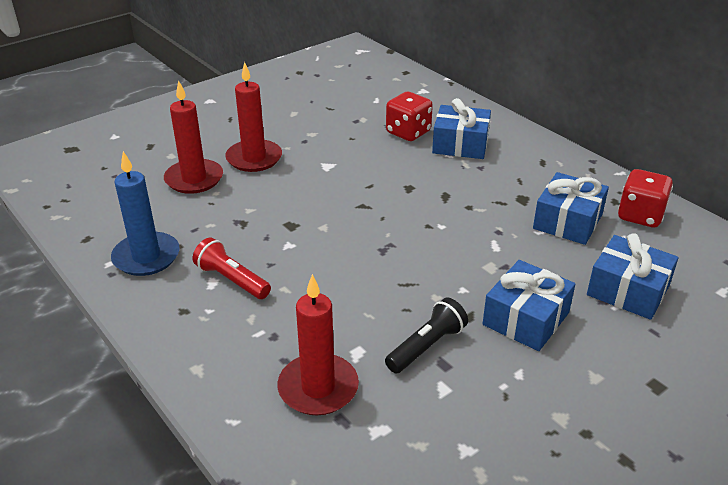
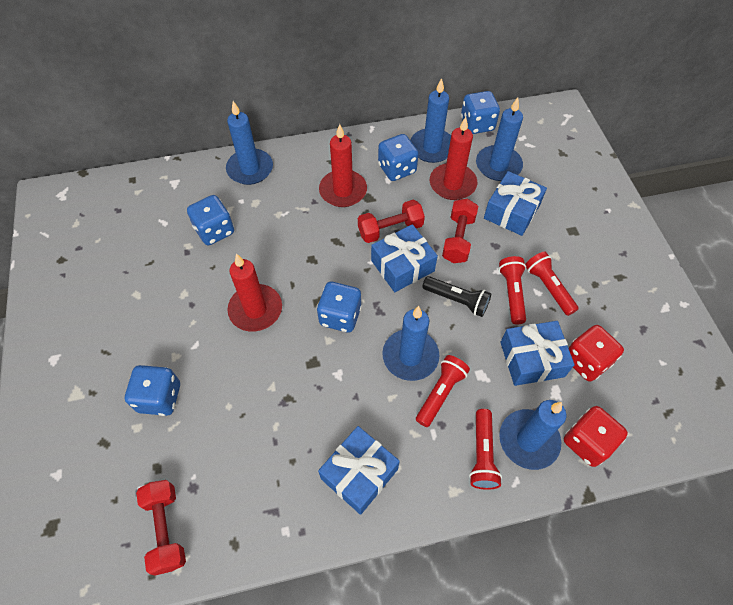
blue candle: [111,151,179,276] = 1 -> [226,101,273,185] [382,306,440,381] [410,78,451,163] [476,98,523,181] [499,400,566,470] = 5
blue dice: none = 0 -> [125,365,180,416] [187,195,234,245] [317,282,362,332] [378,134,419,181] [461,91,500,134] = 5
red dumbbell: none = 0 -> [136,480,186,576] [358,200,425,243] [442,199,478,263] = 3
red flashlight: [193,238,271,299] = 1 -> [416,355,470,427] [469,409,502,490] [499,256,526,324] [525,251,579,316] = 4

